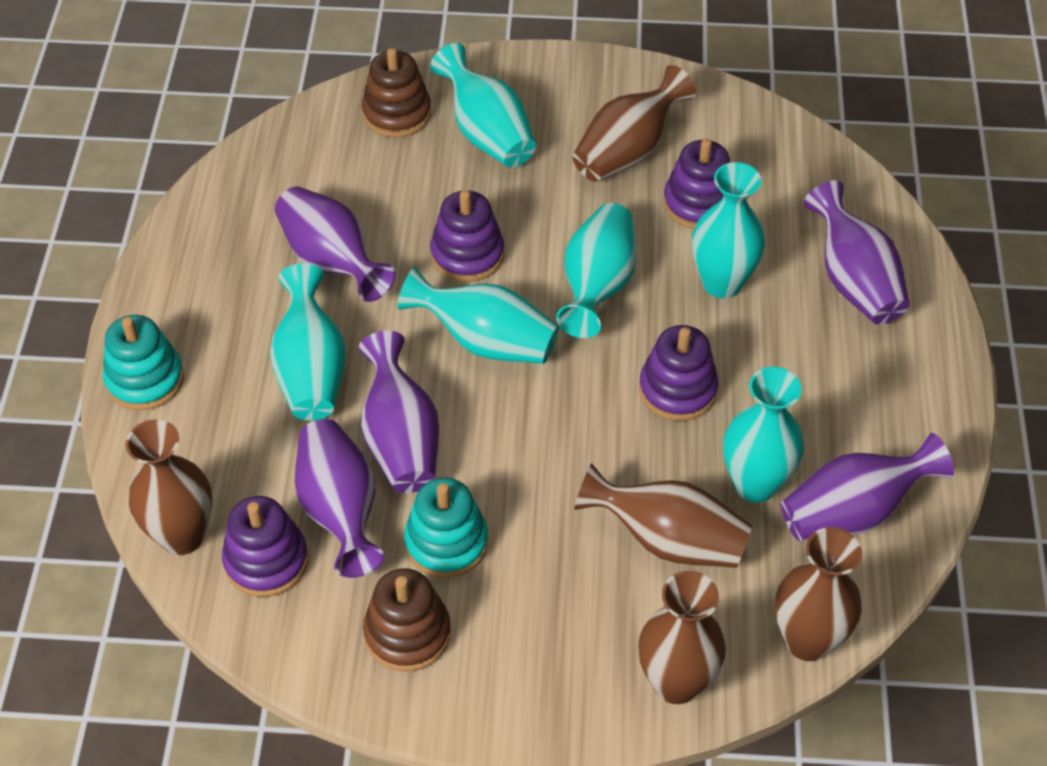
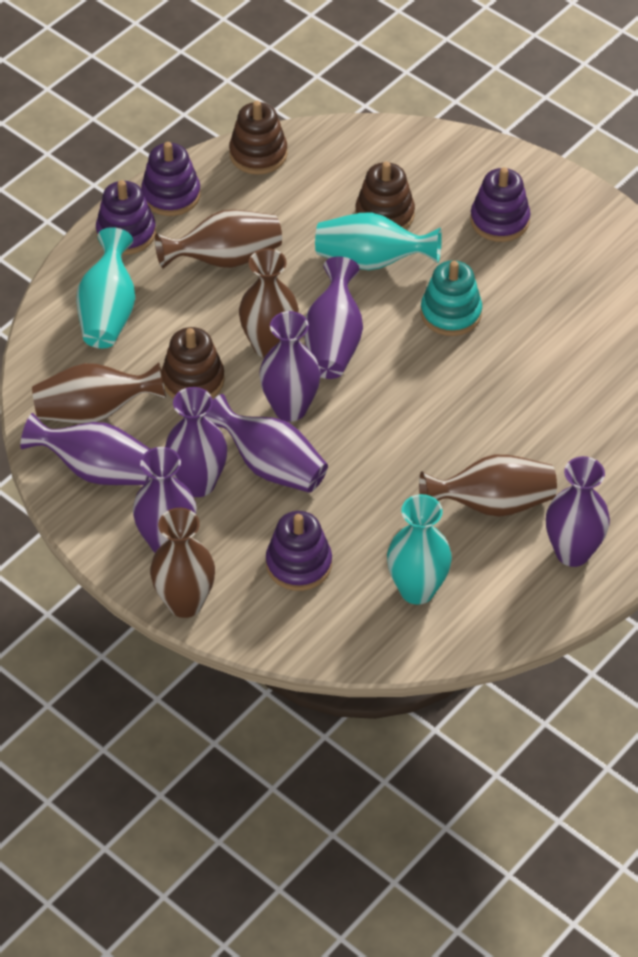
brown stacking toy: [362,48,431,138] [363,568,451,672] = 2 -> [162,327,225,399] [229,101,288,175] [355,162,415,230] = 3
purple vase: [275,187,396,302] [295,419,384,578] [359,331,439,493] [781,433,954,542] [804,180,910,325] = 5 -> [20,413,151,485] [133,447,197,553] [165,387,227,497] [204,394,328,493] [259,311,321,422] [304,256,363,379] [546,456,610,567] = 7
turquoise stacking toy: [103,315,184,410] [404,478,488,578] = 2 -> [421,260,482,336] = 1
turquoise vase: [270,264,345,420] [398,267,559,364] [430,43,536,168] [556,203,637,338] [692,162,765,298] [723,367,804,503] = 6 -> [76,227,135,349] [315,212,442,270] [387,494,452,605] = 3

